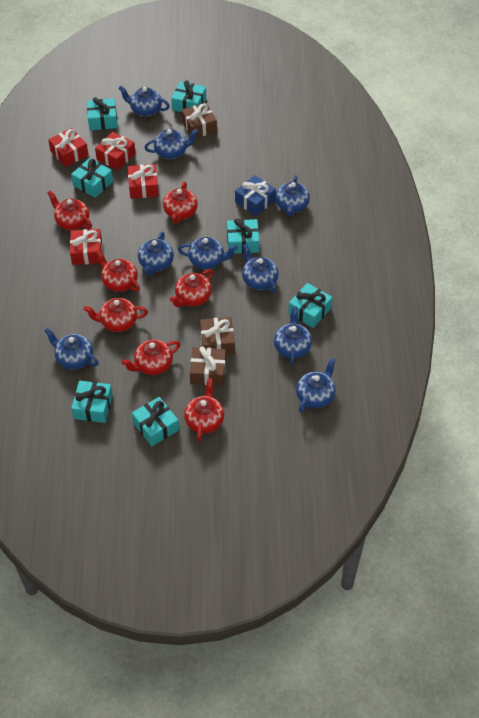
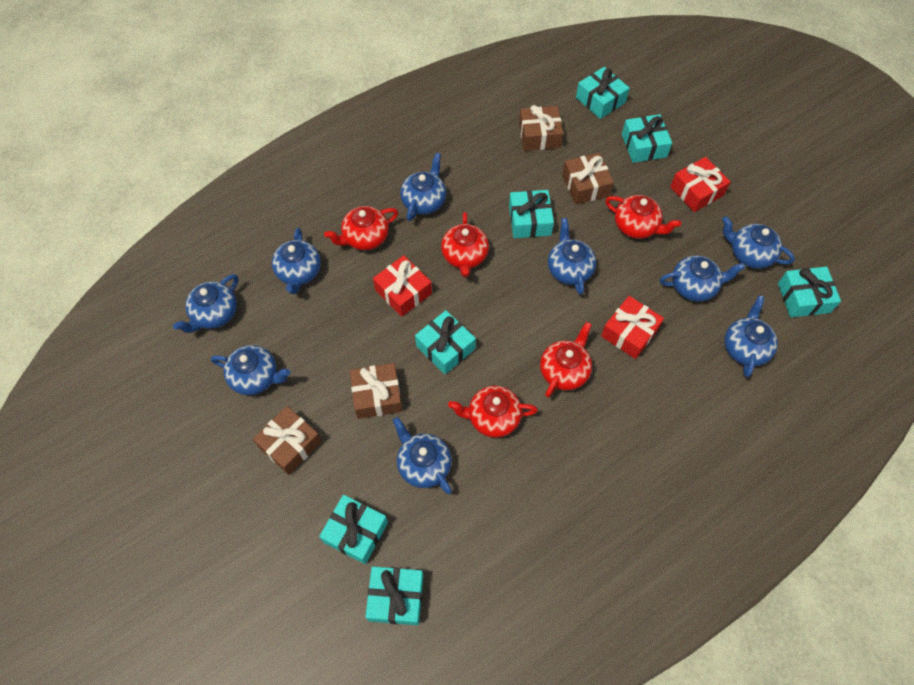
blue gift: [235,175,276,216] = 1 -> none = 0
brown gift: [182,103,217,138] [190,347,226,386] [200,317,235,354] = 3 -> [253,406,322,475] [350,363,402,419] [519,105,563,151] [562,153,614,204] = 4
red gift: [48,128,88,167] [70,229,102,265] [95,132,136,170] [128,164,159,199] = 4 -> [373,255,432,317] [601,296,664,359] [670,157,730,212] = 3
red teapot: [48,191,92,230] [84,298,148,332] [95,249,140,292] [122,340,181,375] [163,181,198,224] [170,269,213,307] [184,378,224,441] = 7 -> [324,206,398,250] [441,212,489,277] [448,386,538,438] [540,322,592,398] [605,195,681,239] = 5

